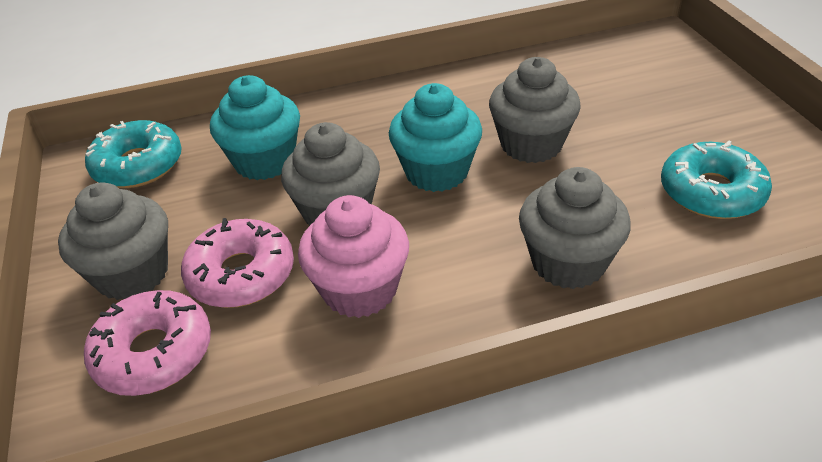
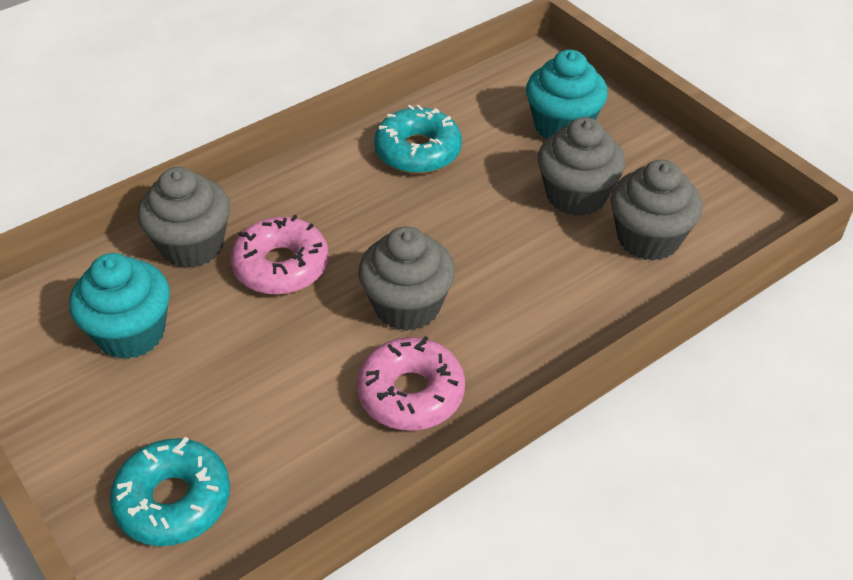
pink cupcake: [298,195,409,318] = 1 -> none = 0

